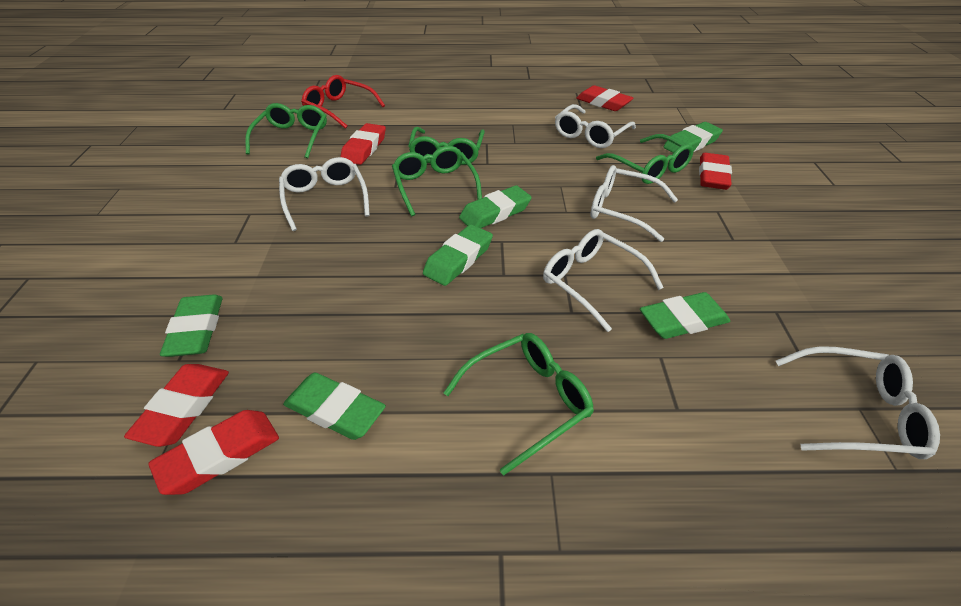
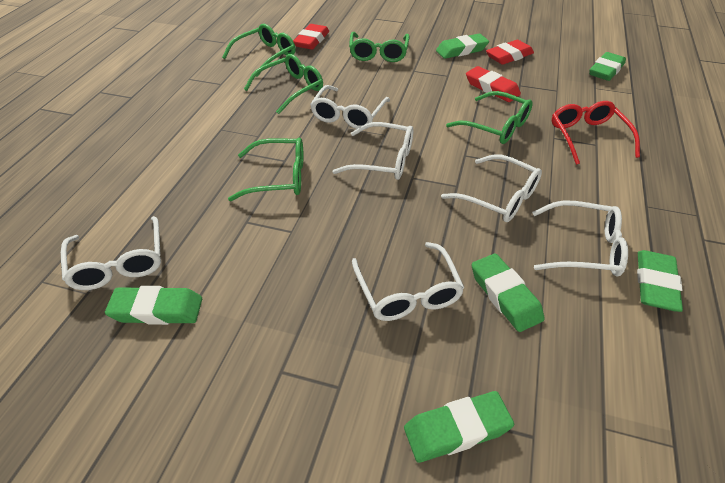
red eraser: [124,364,229,447] [148,410,279,495] [340,123,386,165] [576,85,633,111] [699,153,732,190] = 5 -> [293,24,329,50] [466,66,521,102] [486,40,534,65] = 3
white glasses: [279,157,370,231] [543,229,664,332] [555,104,636,148] [591,165,678,242] [776,346,940,459] = 5 -> [61,216,161,290] [310,85,390,129] [332,122,413,180] [352,242,465,321] [441,154,542,222] [532,200,628,277] = 6

